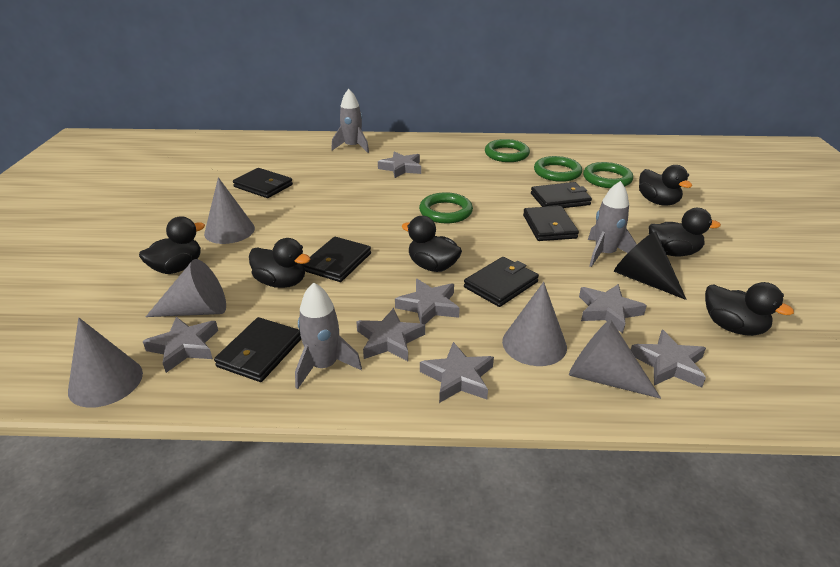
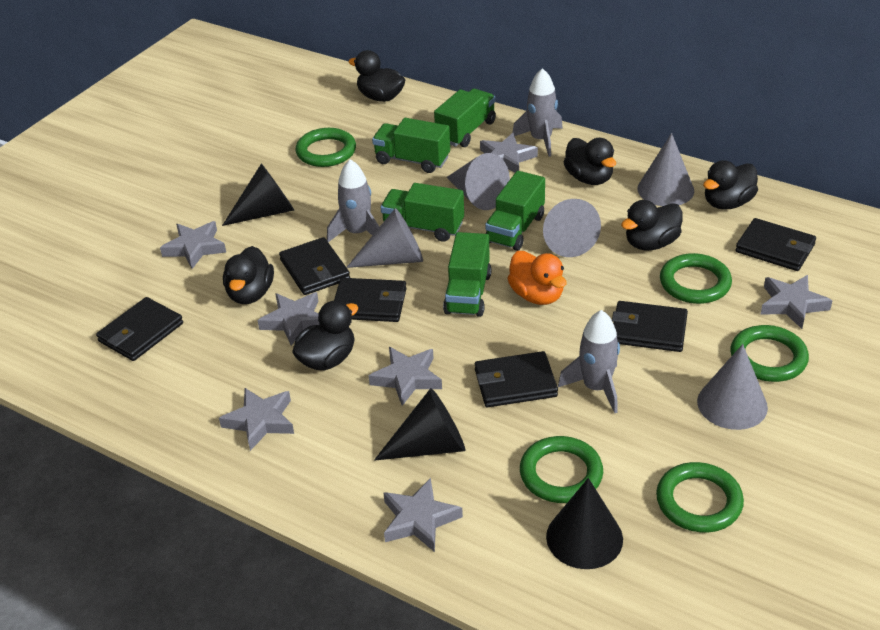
black cone: [614,231,687,300] = 1 -> [222,164,294,226] [374,388,465,461] [546,478,623,569] = 3
green ring: [419,192,473,223] [485,139,530,162] [534,156,582,182] [583,162,633,188] = 4 -> [295,128,356,167] [520,436,603,503] [656,462,744,532] [660,253,732,304] [730,325,809,382] = 5
green truck: none = 0 -> [372,118,450,173] [381,183,464,242] [434,89,496,147] [443,232,492,317] [485,171,545,251] = 5
orange duck: none = 0 -> [507,251,567,305] = 1

